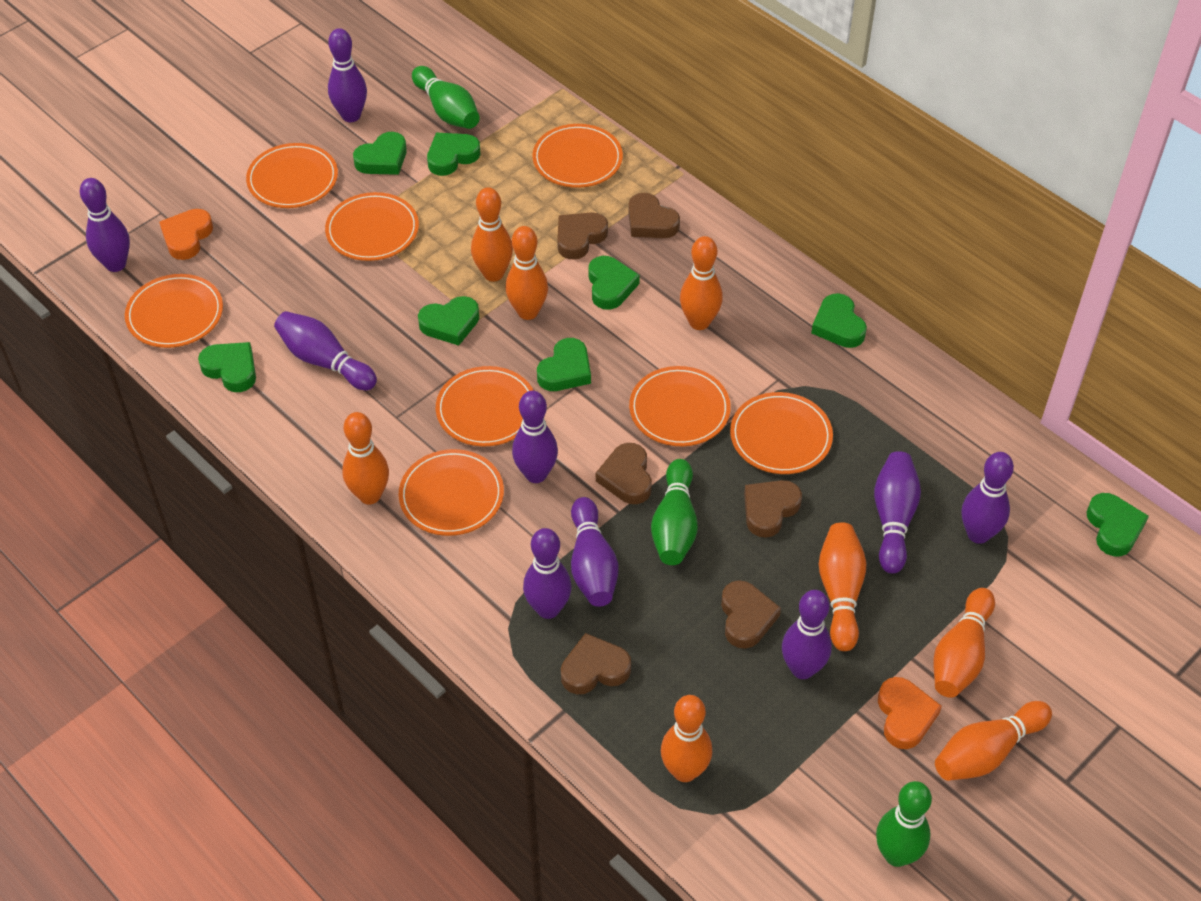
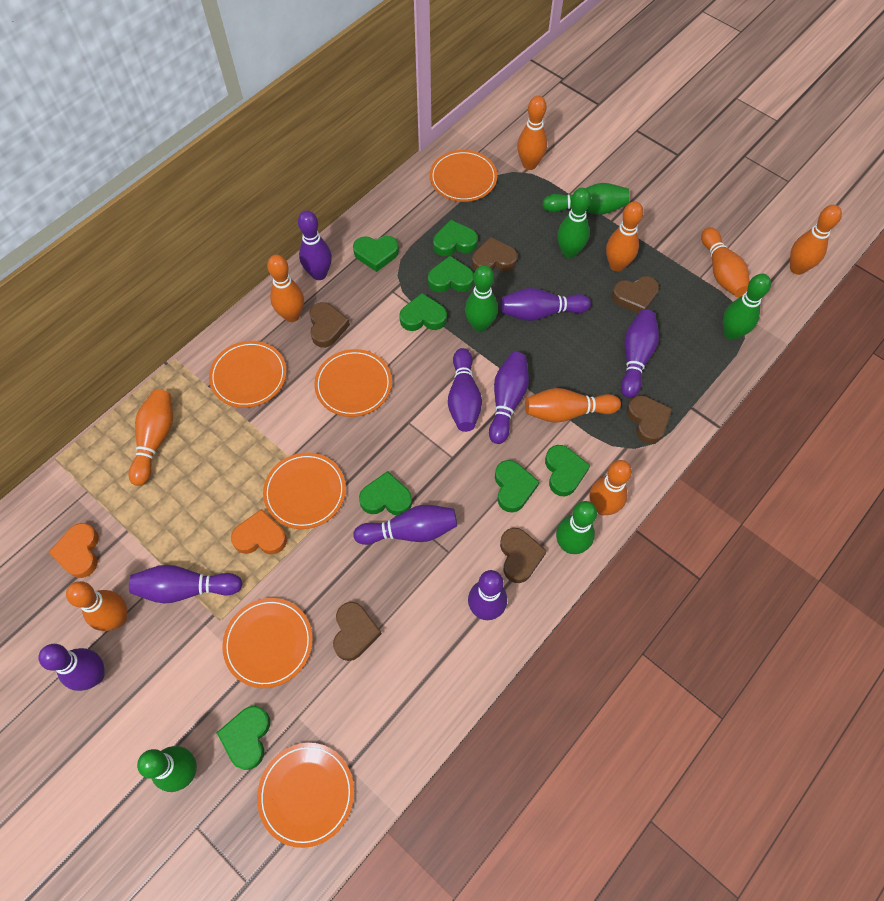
green bowling pin: [412,66,480,129] [651,459,698,565] [876,781,932,867] = 3 -> [137,746,197,792] [465,265,498,332] [542,183,630,214] [556,501,597,554] [557,188,591,258] [723,274,771,340] = 6
orange bowling pin: [342,412,389,505] [471,187,513,282] [505,226,548,320] [661,695,712,782] [680,236,723,330] [819,522,867,651] [933,588,995,698] [935,701,1052,781] = 8 -> [66,581,127,631] [128,389,173,486] [267,255,304,322] [517,96,547,170] [525,388,621,423] [590,460,632,515] [606,201,643,272] [701,227,750,297] [790,205,842,275] = 9
orange plate: [125,274,223,348] [246,143,338,208] [325,192,419,261] [399,449,504,536] [436,366,534,446] [532,124,623,188] [629,366,731,446] [730,392,833,474] = 8 -> [209,341,287,408] [222,598,313,688] [257,743,354,848] [263,452,346,529] [314,349,392,417] [430,150,497,202] = 6

